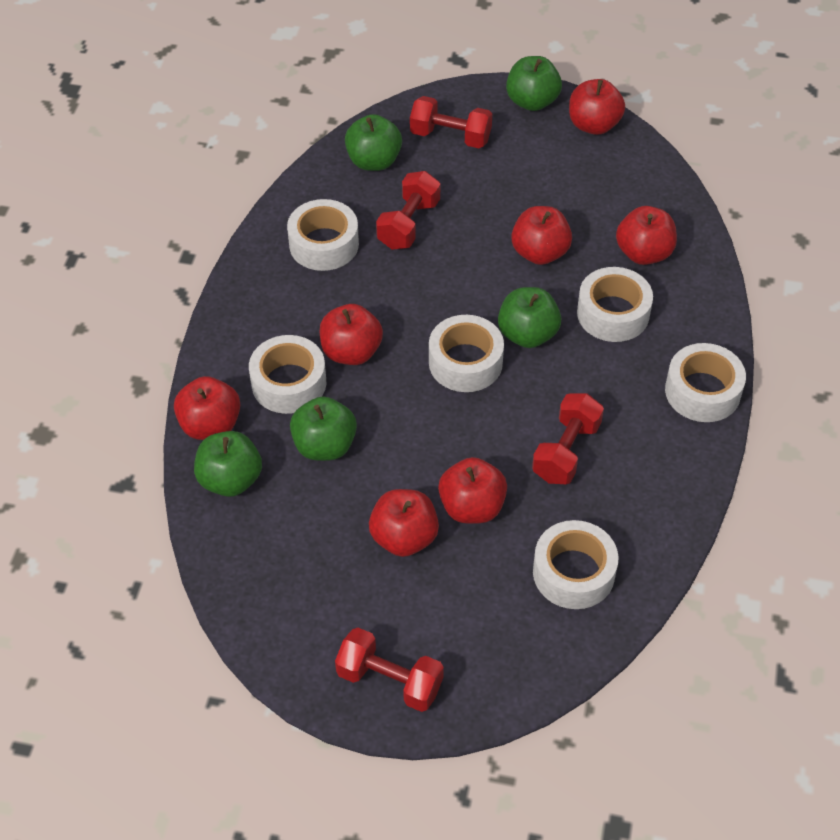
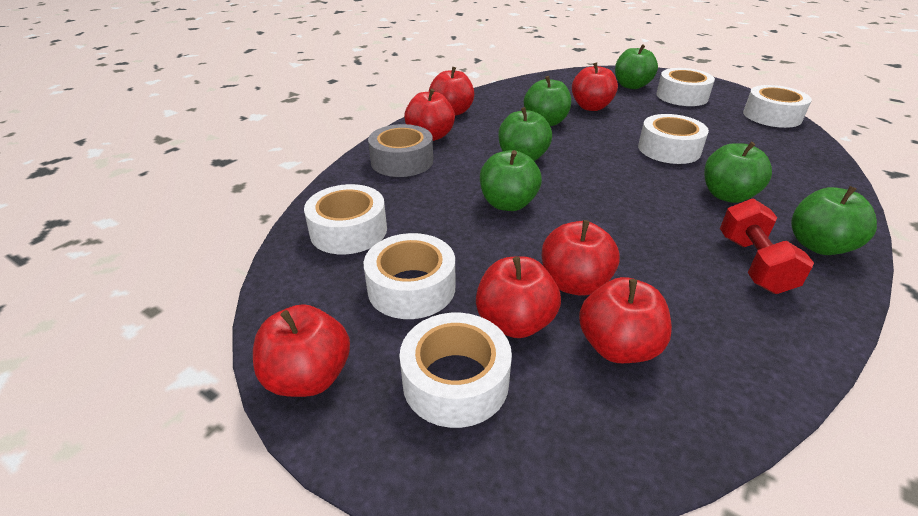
green apple: [194,431,262,497] [290,396,357,461] [345,114,402,171] [498,287,561,348] [506,56,562,111] = 5 -> [480,150,542,211] [498,107,552,161] [524,76,571,126] [615,44,658,89] [704,142,772,203] [791,186,877,255] = 6
grey tape: none = 0 -> [368,124,433,177] = 1
red dumbbell: [335,628,444,712] [376,171,440,250] [410,96,492,148] [532,393,604,484] = 4 -> [720,198,814,294] = 1

